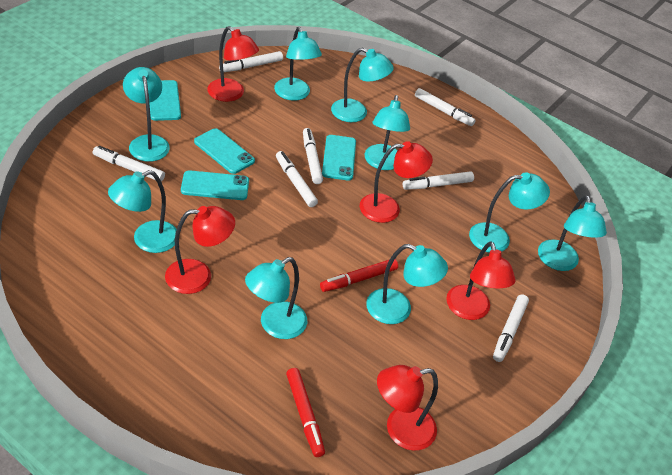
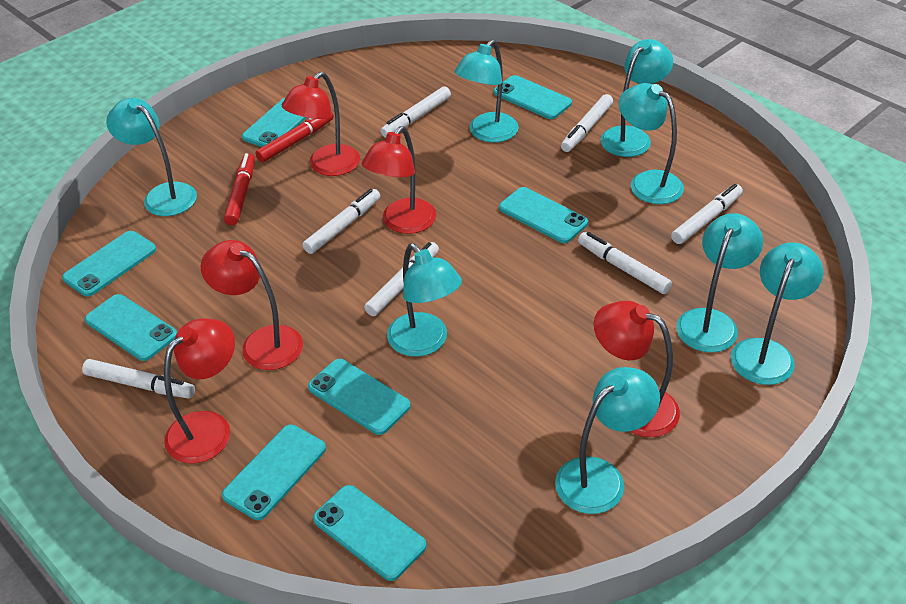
turquoise lamp: [108,170,177,253] [123,67,170,162] [245,257,307,339] [274,27,322,101] [331,48,394,122] [365,95,410,170] [366,244,448,324] [469,172,550,253] [538,195,607,271] = 9 -> [106,98,197,216] [387,243,462,357] [455,39,519,143] [555,367,660,514] [600,39,673,157] [619,83,684,204] [676,213,763,353] [731,242,823,385] = 8
turquoise phone: [149,80,181,121] [181,170,249,200] [194,128,255,174] [322,135,356,181] = 4 -> [62,231,156,297] [85,294,177,361] [222,425,326,520] [242,97,306,147] [308,359,411,435] [313,485,427,581] [493,75,572,119] [499,187,588,243] = 8

